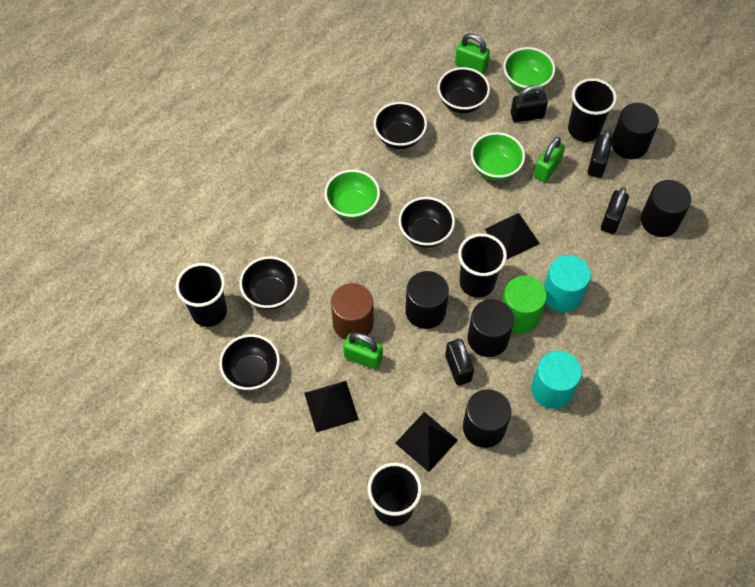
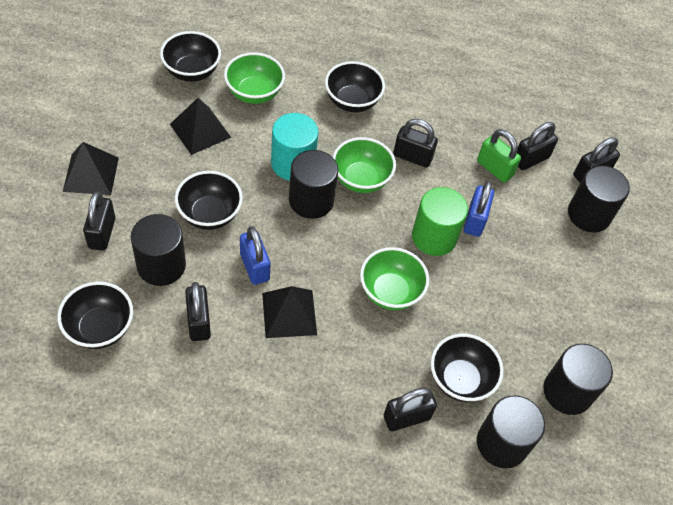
black cup: [176,263,227,327] [368,463,422,526] [458,233,507,298] [568,78,617,142] = 4 -> none = 0
black padlock: [445,338,474,385] [511,85,548,122] [588,131,612,178] [601,187,629,234] = 4 -> [83,192,115,251] [185,282,211,341] [384,388,437,431] [393,119,438,168] [517,122,558,170] [573,137,620,183] = 6
blue padlock: none = 0 -> [240,227,270,285] [464,180,494,237] = 2
brown cylinder: [331,283,374,340] = 1 -> none = 0
green padlock: [343,333,383,370] [455,33,490,74] [534,137,565,182] = 3 -> [477,129,521,183] = 1
turquoise cylinder: [531,351,582,409] [544,255,591,313] = 2 -> [271,113,319,181] = 1

